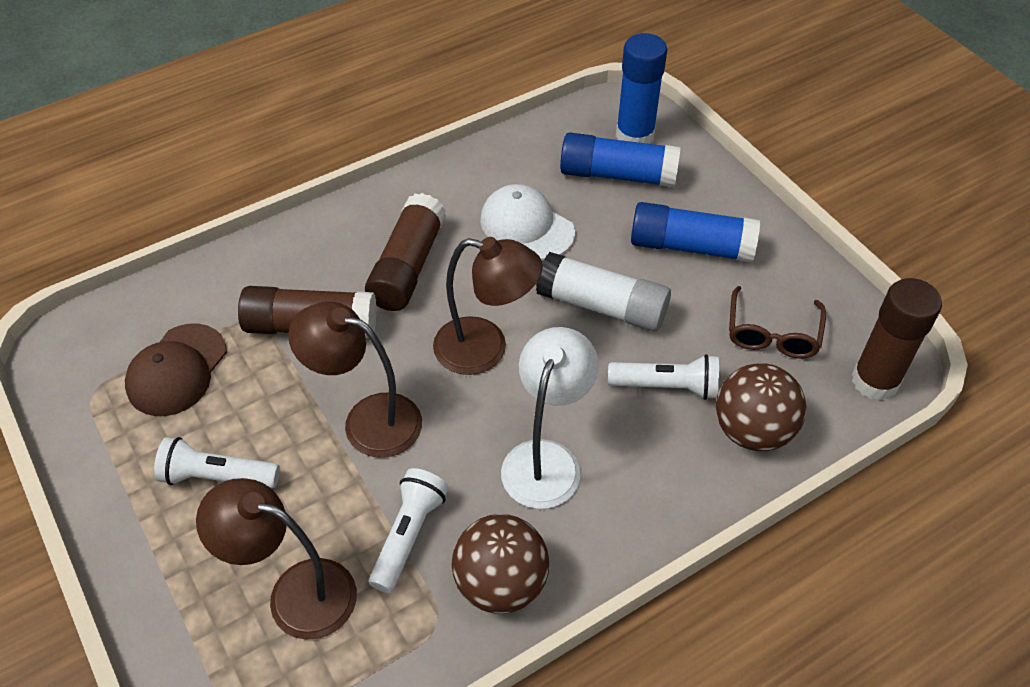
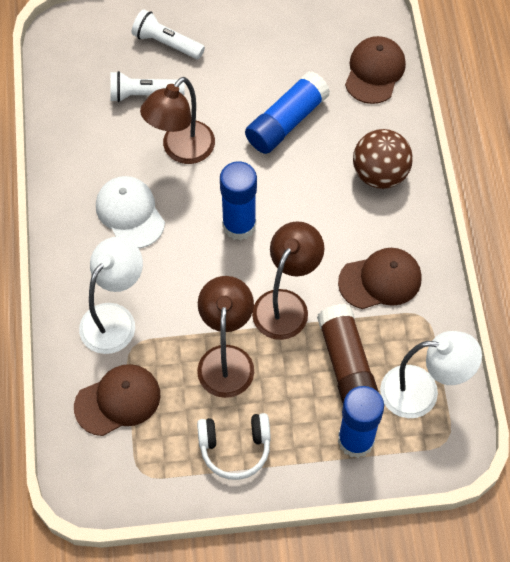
brown ball: [452,514,549,614] [716,363,806,451] = 2 -> [353,129,413,189] = 1
brown cap: [125,324,227,416] = 1 -> [74,364,160,436] [338,248,422,309] [345,36,406,104] = 3
brown glasses: [729,286,826,359] = 1 -> none = 0
brown glue stick: [238,286,377,338] [365,193,446,311] [852,278,942,401] = 3 -> [317,304,379,403] = 1
white flashlight: [154,437,280,488] [369,468,448,593] [608,354,719,400] = 3 -> [110,71,185,102] [132,9,205,59] = 2
white glue stick: [536,252,671,332] = 1 -> none = 0
white headphones: none = 0 -> [197,413,271,480] = 1
white lamp: [501,327,599,509] = 1 -> [79,237,143,354] [380,331,482,418] = 2

